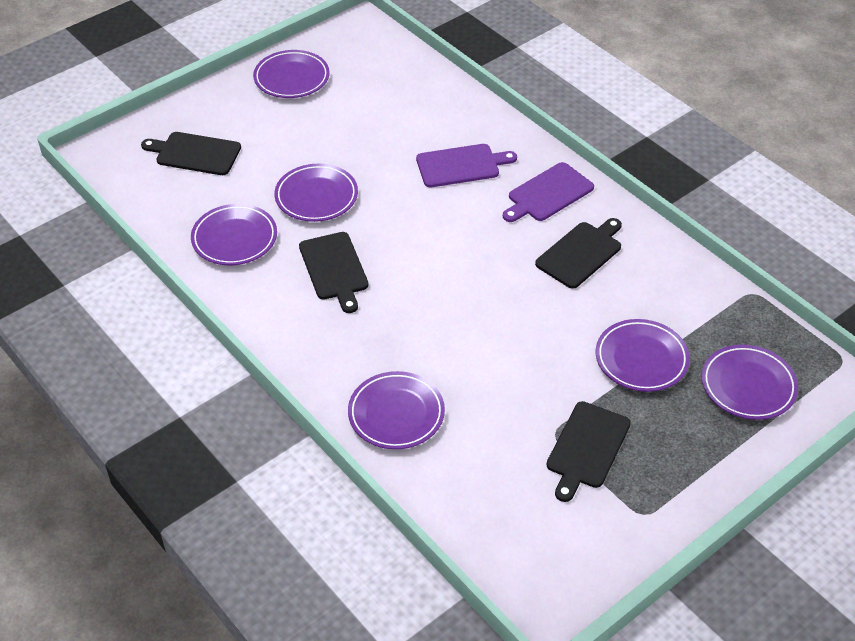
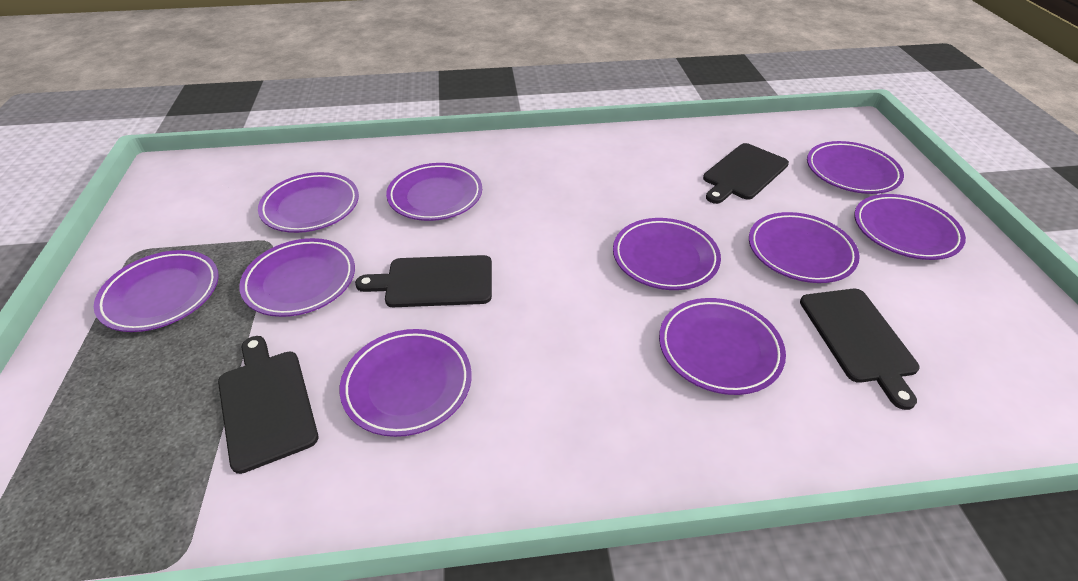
purple cutting board: [416,144,517,187] [503,162,594,222] = 2 -> none = 0
purple plate: [191,204,277,265] [253,50,330,98] [274,164,358,222] [348,371,445,449] [596,319,690,392] [702,344,798,420] = 6 -> [94,250,219,332] [239,238,355,317] [258,172,359,233] [340,329,472,437] [386,163,482,221] [613,218,721,290] [659,298,786,395] [749,212,860,283] [807,141,904,194] [854,194,966,260] = 10

